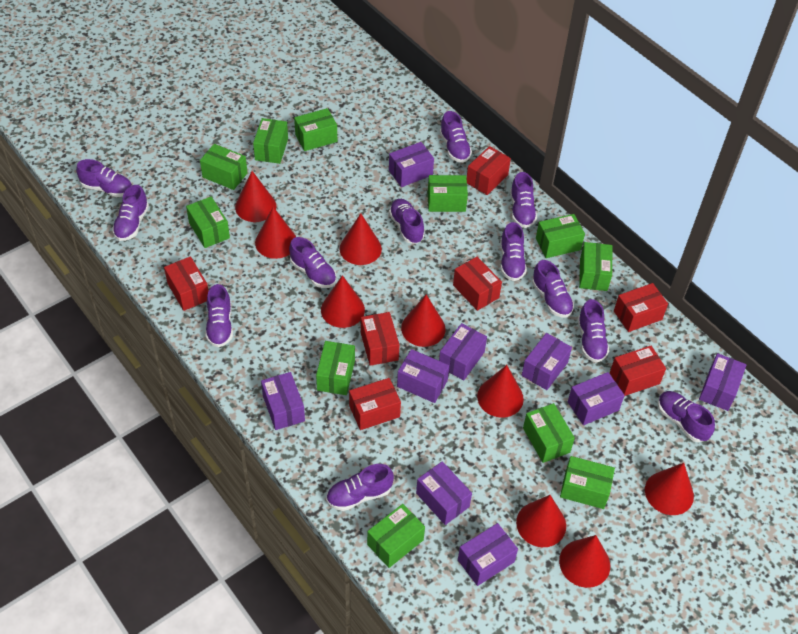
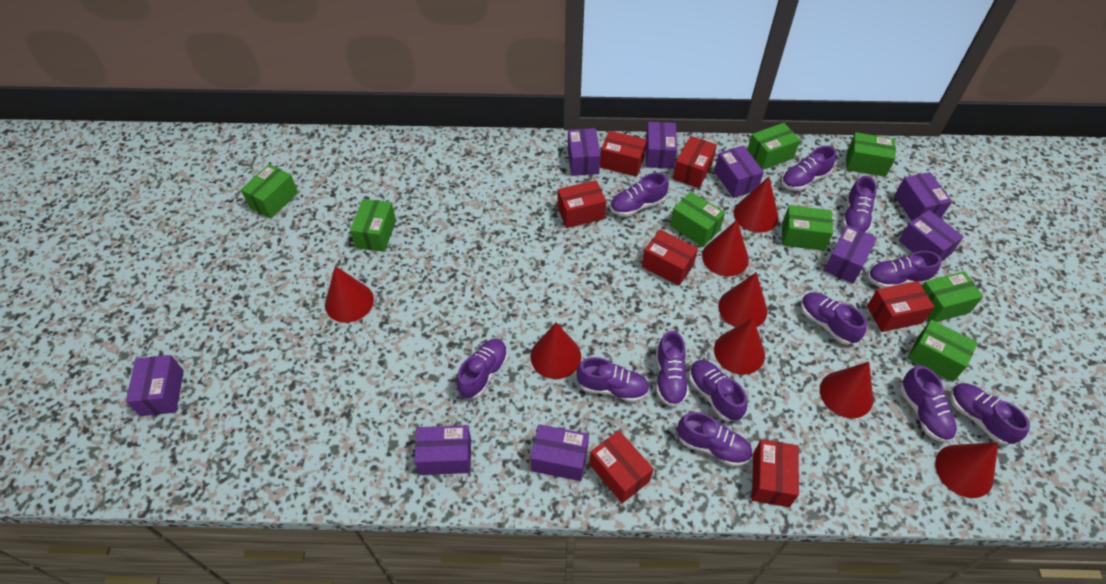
green box: [186,197,230,248] [200,144,247,190] [253,118,288,164] [294,108,337,151] [316,341,355,395] [367,504,425,568] [428,175,468,212] [523,403,575,463] [536,214,585,258] [560,456,615,509] [579,242,612,291] = 11 -> [241,164,298,218] [350,199,396,252] [670,192,725,247] [747,123,800,170] [782,205,833,251] [846,132,896,177] [908,319,978,382] [922,271,983,322] = 8
red cone: [235,171,276,222] [255,207,296,259] [321,275,365,328] [339,213,382,265] [401,294,446,347] [477,365,524,417] [516,495,566,547] [559,535,610,588] [645,463,694,515] = 9 -> [325,266,374,323] [531,322,581,379] [702,220,749,276] [714,318,765,375] [718,272,767,327] [734,177,779,233] [820,362,873,418] [935,442,998,498] = 8

